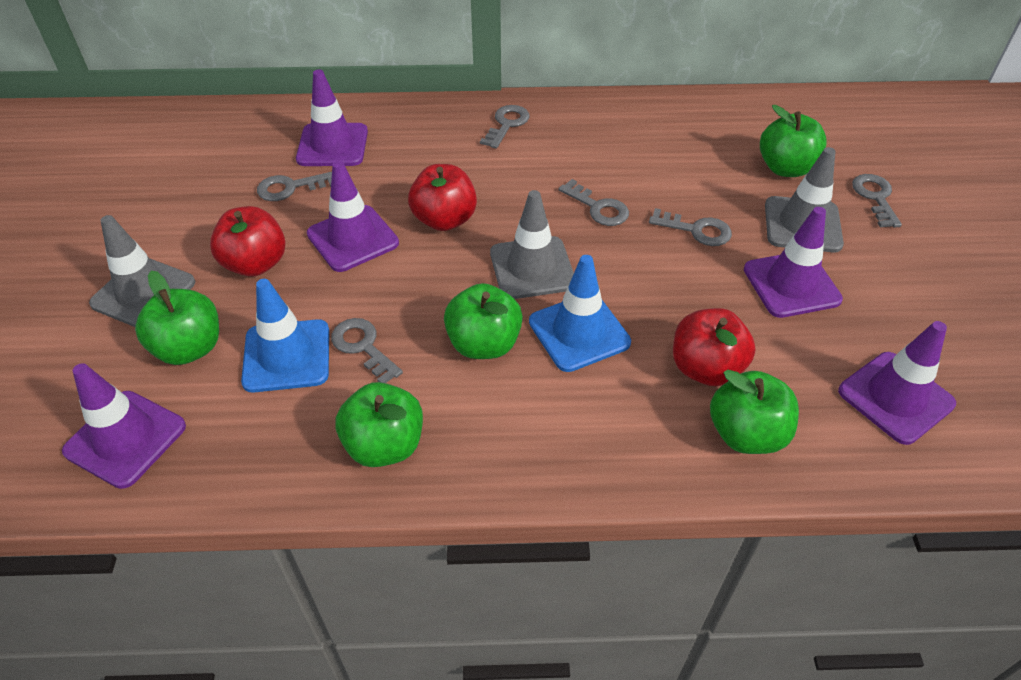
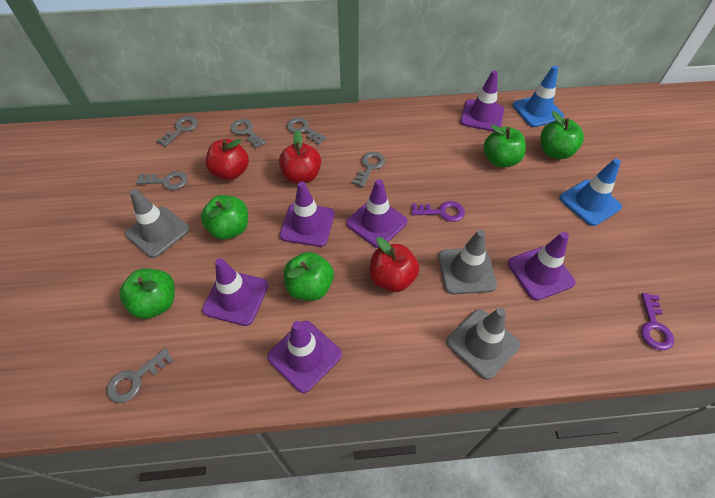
purple key: none = 0 -> [412,201,465,222] [641,293,674,350] = 2
purple traffic cone: [62,363,186,489] [296,69,368,166] [307,161,399,272] [744,207,843,318] [838,321,956,445] = 5 -> [202,258,268,326] [267,321,342,393] [280,181,335,247] [346,179,408,248] [460,70,504,132] [508,232,576,301] = 6

